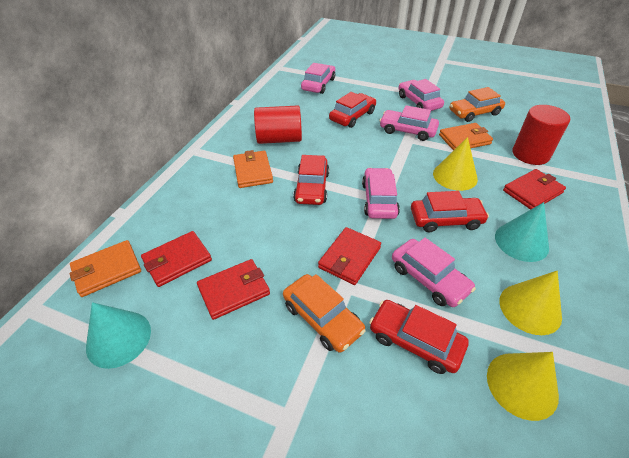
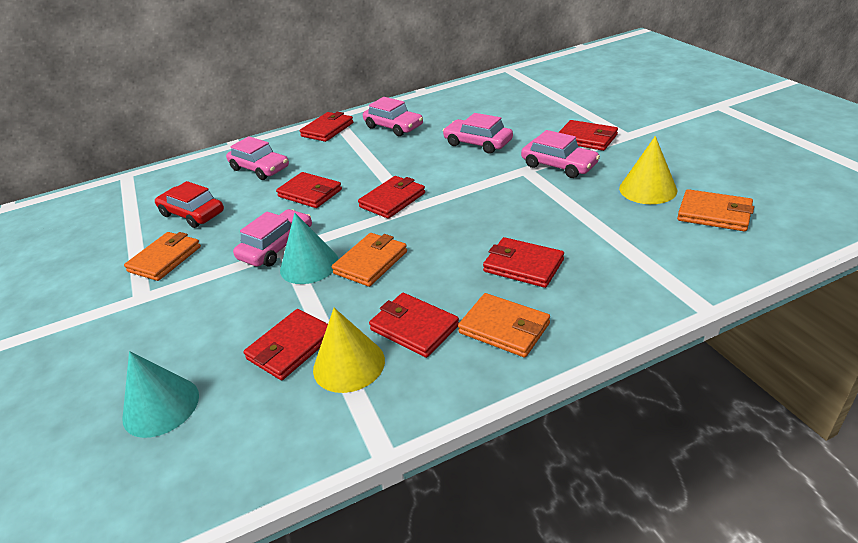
orange car: [283,274,366,353] [450,87,505,122] = 2 -> none = 0
orange wallet: [69,240,141,297] [233,150,273,188] [439,123,493,151] = 3 -> [124,232,201,281] [332,233,407,287] [458,293,550,358] [677,189,754,232] = 4
red car: [293,155,329,205] [329,92,376,128] [369,300,469,374] [411,191,489,232] = 4 -> [155,181,224,228] = 1
red cylinder: [254,105,302,144] [513,105,570,165] = 2 -> none = 0
red wallet: [141,231,212,287] [197,259,270,320] [318,227,381,285] [503,169,566,210] = 4 -> [243,309,328,380] [276,172,342,208] [299,112,353,142] [358,176,425,219] [369,293,459,358] [483,237,564,288] [558,120,618,151] = 7
yellow cone: [433,137,478,191] [487,352,559,421] [499,271,562,335] = 3 -> [313,308,385,393] [619,136,677,204] = 2

